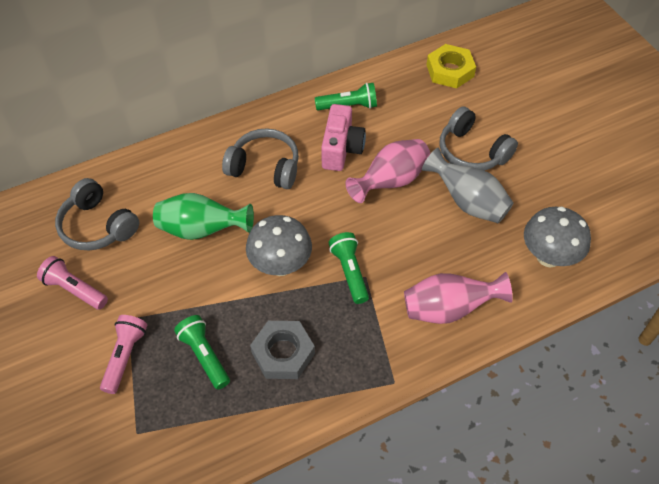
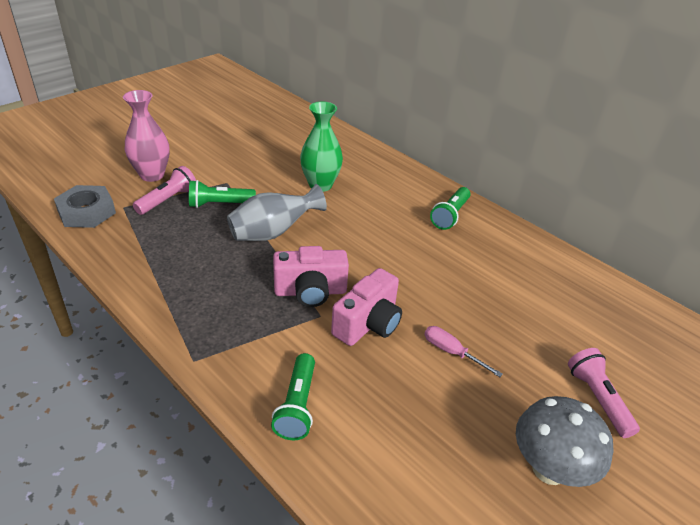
grey headphones: [55,178,139,251] [222,128,299,189] [440,106,518,171] = 3 -> none = 0
grey mushroom: [246,215,312,276] [524,206,591,267] = 2 -> [516,396,613,487] = 1
pink camera: [321,104,366,171] = 1 -> [273,246,349,307] [331,268,402,346] = 2
pink screwdriver: none = 0 -> [424,326,503,377] = 1
pink vase: [345,139,430,203] [404,272,513,324] = 2 -> [123,90,170,182] = 1
yellow nut: [427,44,476,88] = 1 -> none = 0

